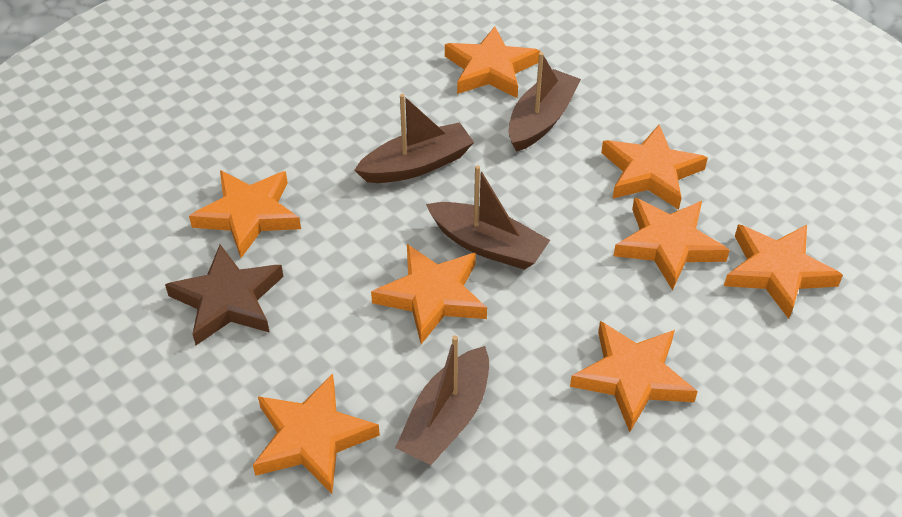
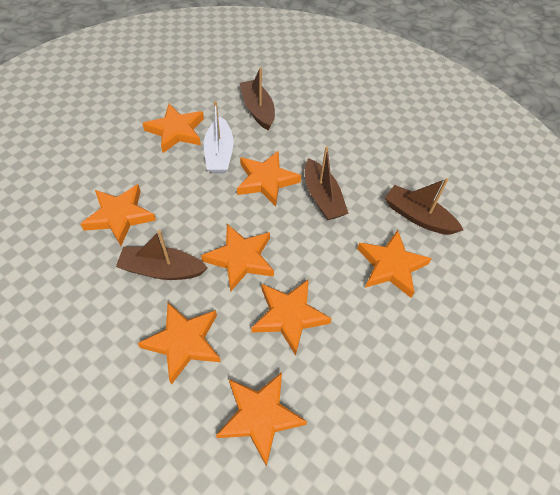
brown star: [165,245,284,345] = 1 -> none = 0
white boat: none = 0 -> [204,101,234,173] = 1

